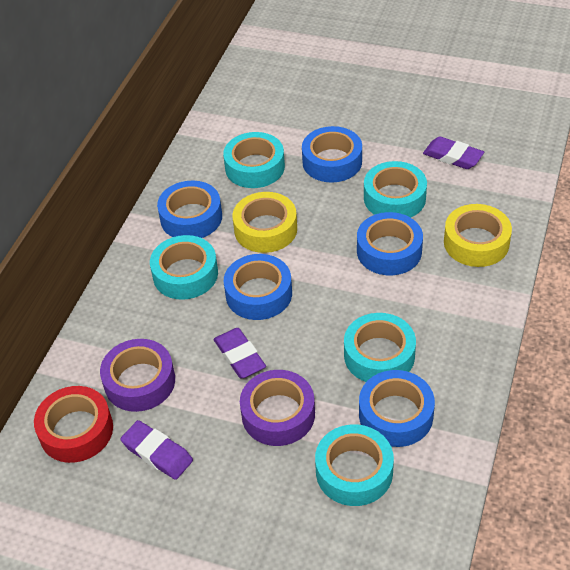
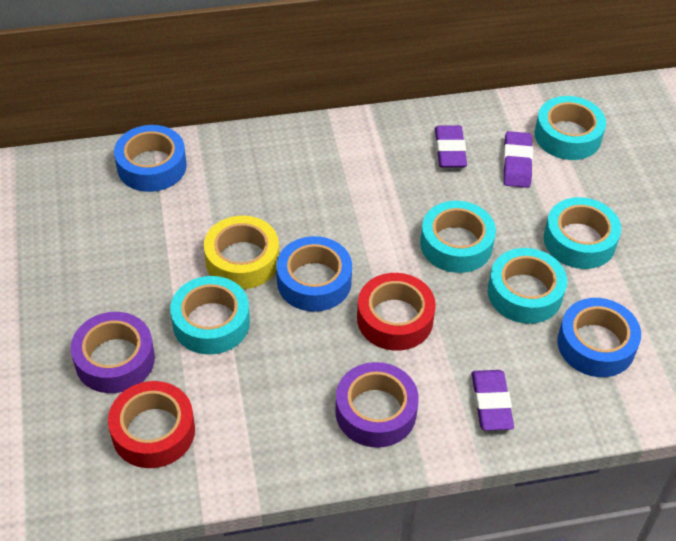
blue tape: [157,181,222,238] [224,254,292,320] [302,126,362,183] [357,212,423,275] [359,370,435,447] = 5 -> [114,125,187,192] [276,236,352,312] [557,298,641,377] = 3
red tape: [34,386,113,463] = 1 -> [108,381,195,468] [357,273,436,351] = 2
yellow tape: [232,192,297,253] [444,204,512,267] = 2 -> [204,216,279,289] = 1

